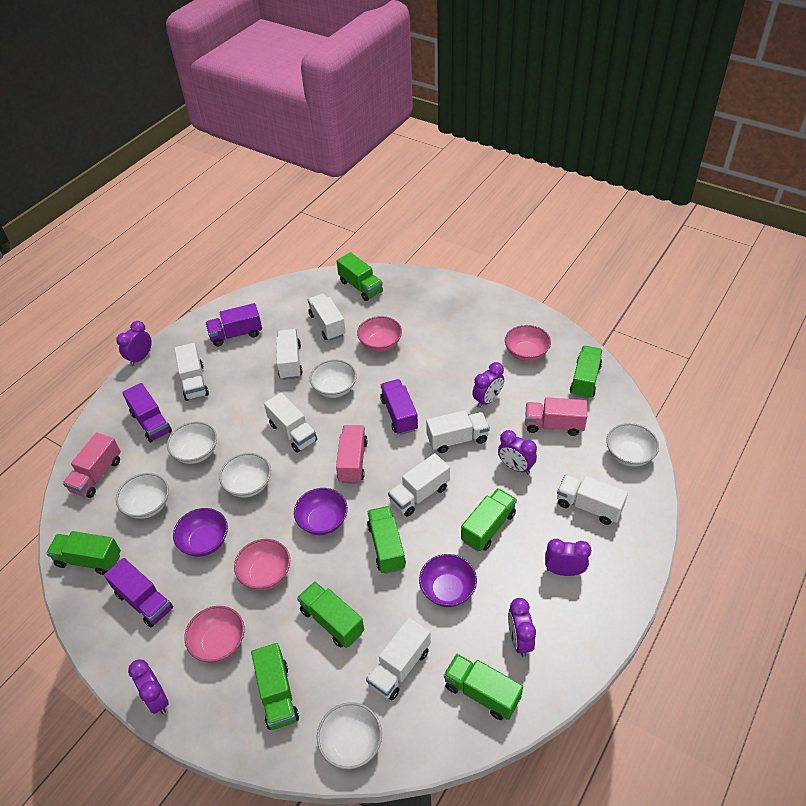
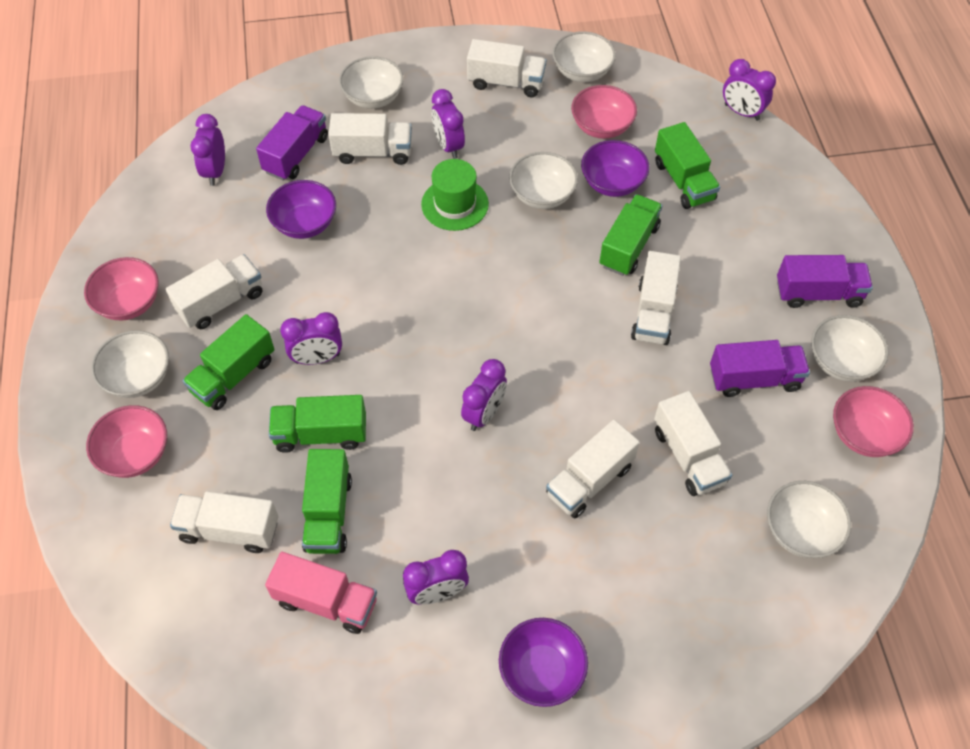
green hat: none = 0 -> [421,159,489,231] = 1
green truck: [46,531,121,575] [251,643,299,730] [297,581,364,648] [337,252,383,301] [367,506,406,574] [444,654,523,720] [461,488,517,551] [570,346,602,399] = 8 -> [183,314,274,410] [269,395,366,453] [302,449,352,554] [599,194,663,276] [655,122,720,209] = 5
pink truck: [63,432,121,498] [336,425,368,484] [525,397,587,436] = 3 -> [265,552,377,634] = 1
purple truck: [104,558,173,627] [122,383,172,443] [205,303,262,346] [380,379,418,435] = 4 -> [256,105,328,181] [710,340,810,397] [777,255,873,308] = 3
white truck: [174,343,209,401] [264,393,317,453] [276,329,303,380] [308,294,346,340] [366,618,431,700] [388,453,450,517] [426,410,490,453] [557,474,628,525] = 8 -> [166,254,262,329] [170,491,278,553] [328,113,412,165] [467,39,546,97] [546,420,640,518] [631,251,681,345] [654,391,732,496] = 7

